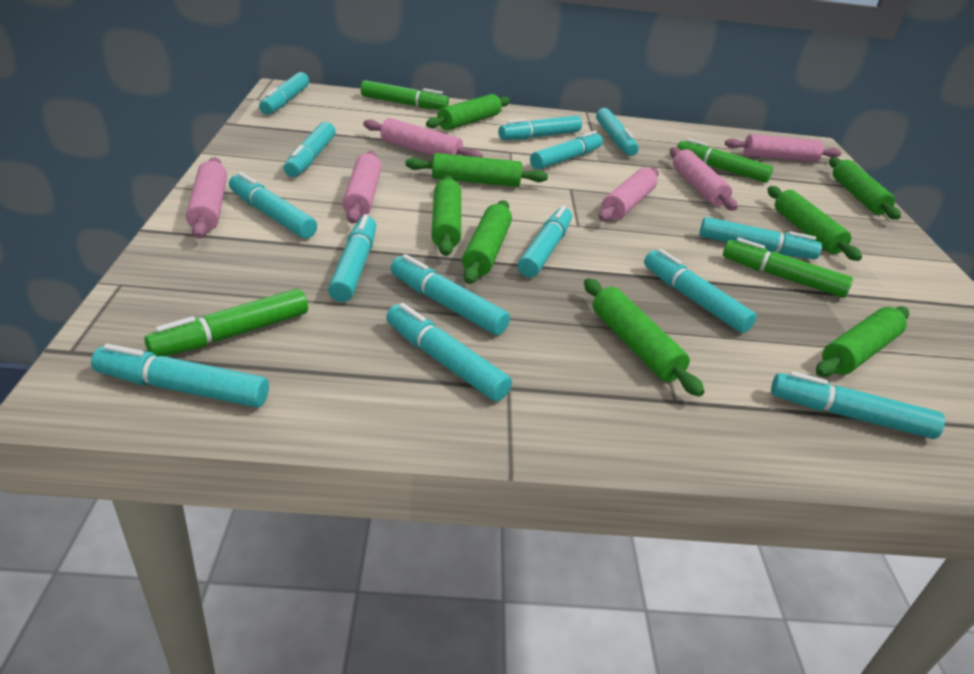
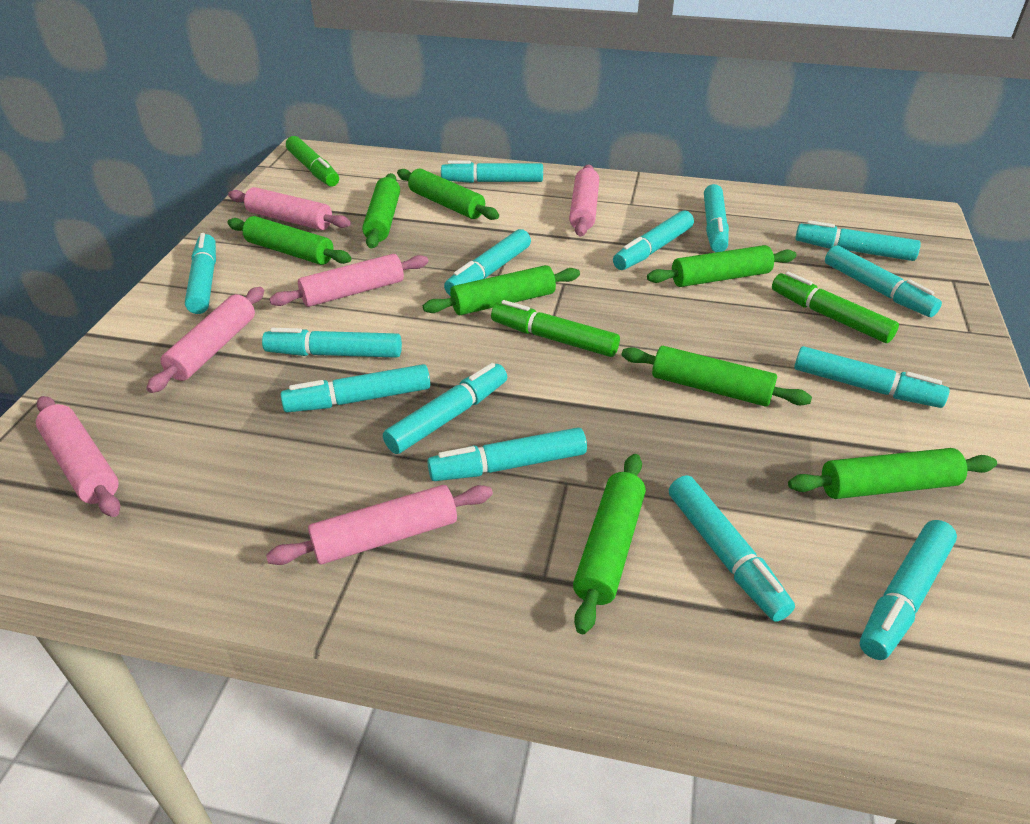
green marker: [144,289,308,357] [361,80,449,110] [677,138,773,183] [723,238,853,298] = 4 -> [286,136,339,187] [491,300,620,357] [772,272,899,343] = 3

